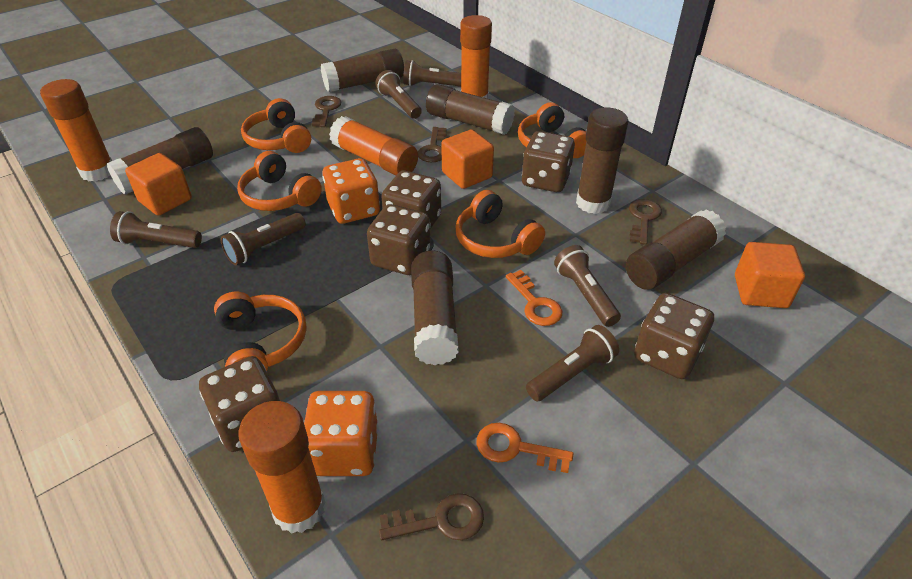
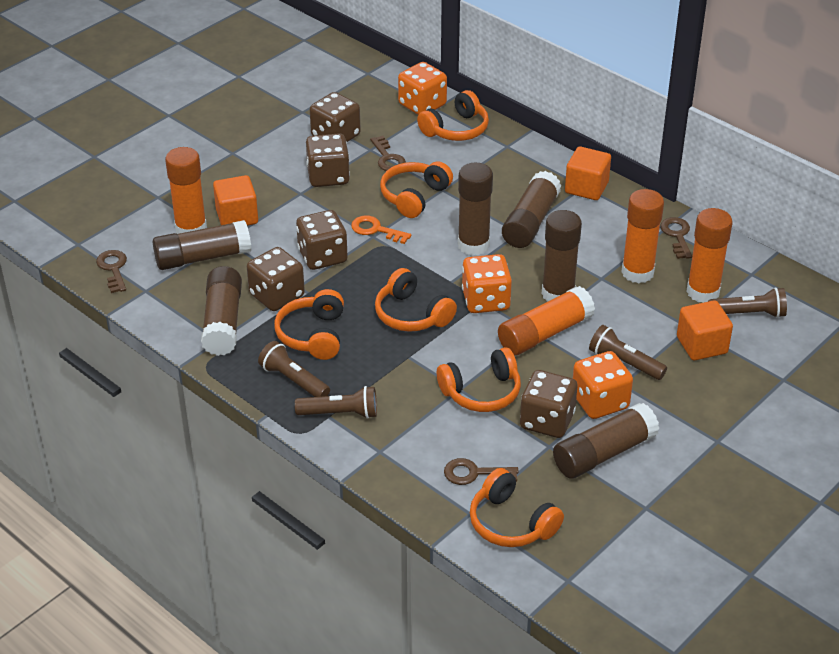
brown flashlight: [110,211,202,248] [221,213,306,265] [375,70,422,119] [403,60,461,87] [526,325,619,401] [554,245,621,327] = 6 -> [258,341,330,397] [295,386,377,419] [589,325,667,380] [708,287,787,318] = 4
orange dice: [304,391,379,476] [323,158,380,224] = 2 -> [398,62,447,115] [462,254,512,313] [573,351,633,419] = 3
orange headphones: [214,292,307,371] [237,151,322,211] [241,98,311,153] [456,190,545,258] [518,102,586,158] = 5 -> [274,289,344,360] [375,268,457,332] [380,161,453,218] [417,90,489,141] [437,347,521,412] [470,468,564,547] = 6
orange key: [476,423,573,473] [506,270,562,326] = 2 -> [351,216,412,244] = 1

